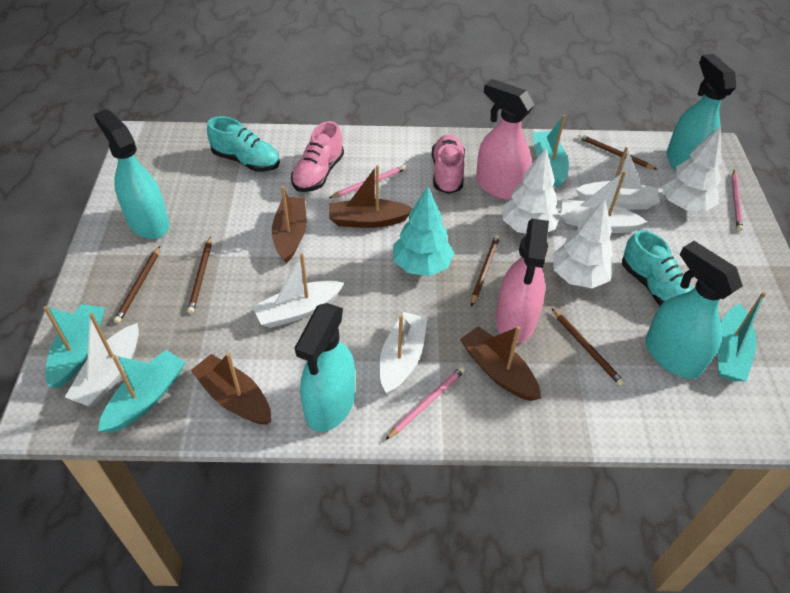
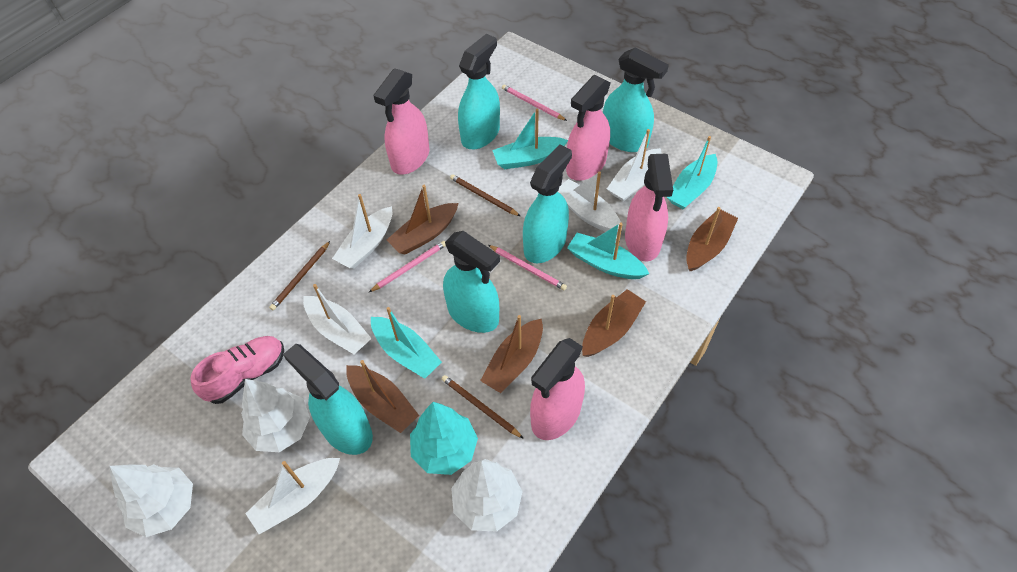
brown boat: [190,353,271,425] [272,186,307,263] [329,165,413,228] [460,326,541,401] = 4 -> [346,360,419,433] [387,185,458,255] [480,315,543,393] [582,289,646,357] [686,207,738,271] = 5
brown pencil: [114,246,160,323] [187,236,211,314] [471,235,500,306] [552,309,625,386] [578,134,657,170] = 5 -> [269,241,330,311] [441,375,524,439] [450,174,520,216] = 3
pink shoe: [291,121,344,192] [432,135,465,194] = 2 -> [191,336,284,404] = 1
pink spray bottle: [476,79,534,200] [495,219,549,344] = 2 -> [373,68,429,174] [530,338,585,440] [566,75,611,181] [625,154,673,262] = 4
turquoise shoe: [207,116,280,172] [622,230,693,306] = 2 -> none = 0
turquoise spray bottle: [94,109,169,239] [295,303,355,432] [645,241,743,379] [667,54,736,170] = 4 -> [283,344,373,455] [443,231,500,333] [458,34,500,149] [523,144,572,263] [603,47,669,152] = 5

